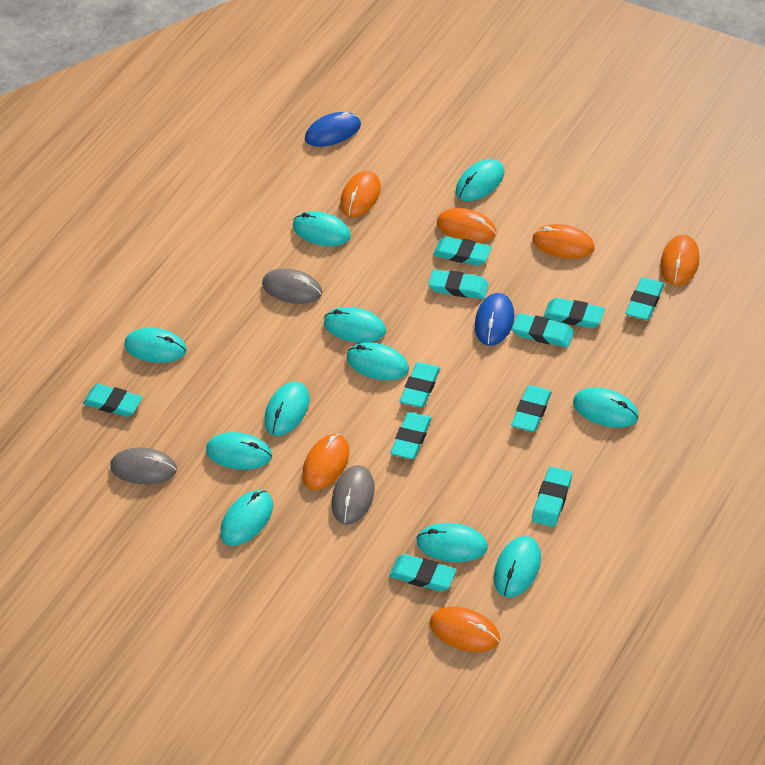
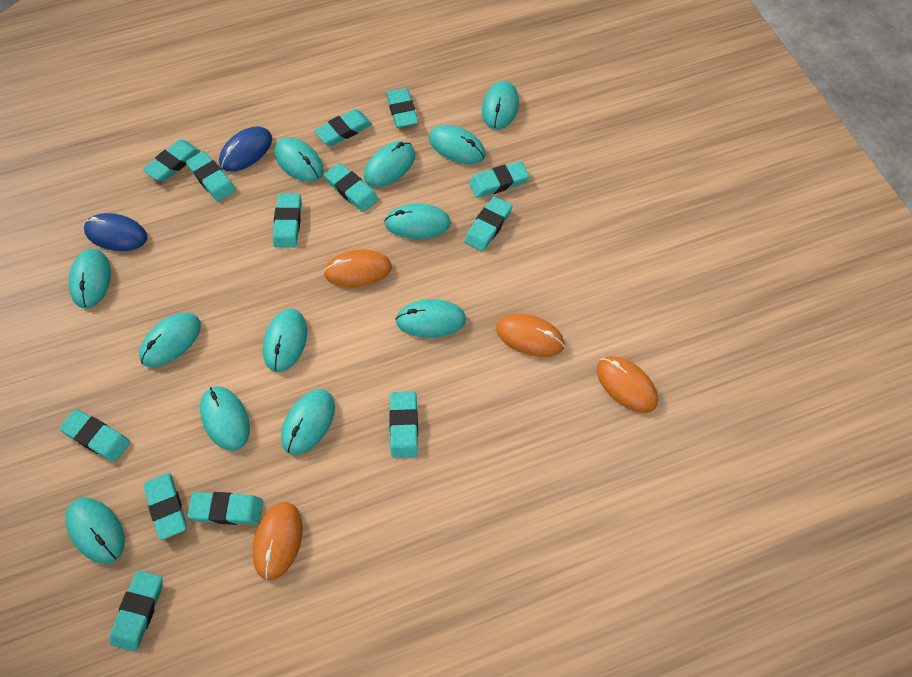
grey mouse: [110,447,177,485] [262,268,322,304] [332,465,375,525] = 3 -> none = 0
orange mouse: [302,434,349,490] [340,171,381,218] [430,607,500,652] [437,208,497,243] [532,224,595,259] [660,235,700,285] = 6 -> [252,502,303,580] [323,250,392,287] [496,314,565,357] [597,356,658,413] = 4
turquoise eraser: [83,384,143,417] [389,554,456,592] [390,412,432,459] [400,362,440,407] [428,269,489,299] [433,236,492,266] [511,385,552,432] [512,313,574,348] [532,467,572,527] [543,298,605,328] [625,277,664,320] = 11 -> [59,409,130,462] [110,570,163,652] [143,140,201,181] [144,473,187,540] [186,151,236,202] [188,492,263,525] [272,194,301,248] [314,109,372,146] [324,163,379,212] [386,88,418,128] [389,391,418,458] [464,196,512,252] [469,161,529,198] = 13
turquoise mouse: [124,328,187,363] [206,432,272,470] [220,490,273,546] [265,382,309,436] [293,211,351,246] [324,307,386,343] [347,342,409,380] [416,523,488,562] [456,159,505,201] [494,536,541,597] [573,387,639,428] = 11 -> [65,498,125,564] [68,249,111,309] [139,313,201,367] [200,386,250,451] [263,309,307,372] [275,137,323,182] [281,389,335,455] [364,141,415,187] [384,203,451,239] [395,299,466,338] [429,125,485,164] [482,81,519,129] = 12

